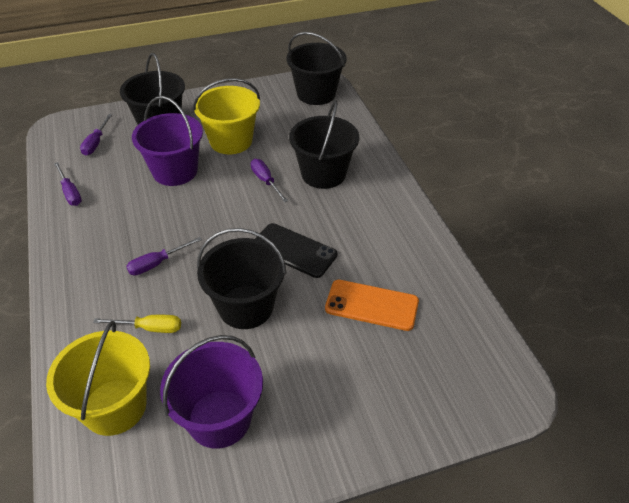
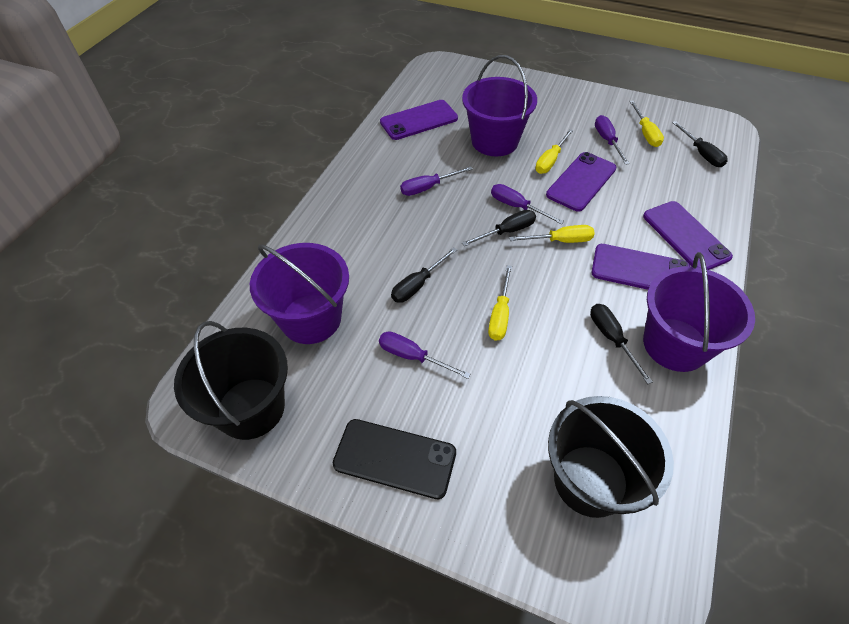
black bucket: [120,53,185,125] [197,228,286,329] [287,32,347,105] [289,100,359,189] = 4 -> [174,321,288,440] [548,396,674,518] = 2
black screwdriver: none = 0 -> [391,247,457,303] [462,210,536,246] [590,304,653,384] [672,121,728,167] = 4
orange phone: [325,280,419,331] = 1 -> none = 0
purple bucket: [132,96,203,186] [160,335,263,449] = 2 -> [250,243,349,344] [462,55,537,156] [643,252,755,372] = 3
purple phone: none = 0 -> [380,100,458,140] [546,152,617,211] [592,244,690,290] [643,201,733,270] = 4
yellow bucket: [46,321,150,436] [193,78,260,154] = 2 -> none = 0
yellow screwdriver: [93,315,181,333] = 1 -> [488,265,512,341] [509,225,595,243] [535,129,573,174] [629,101,664,147] = 4

